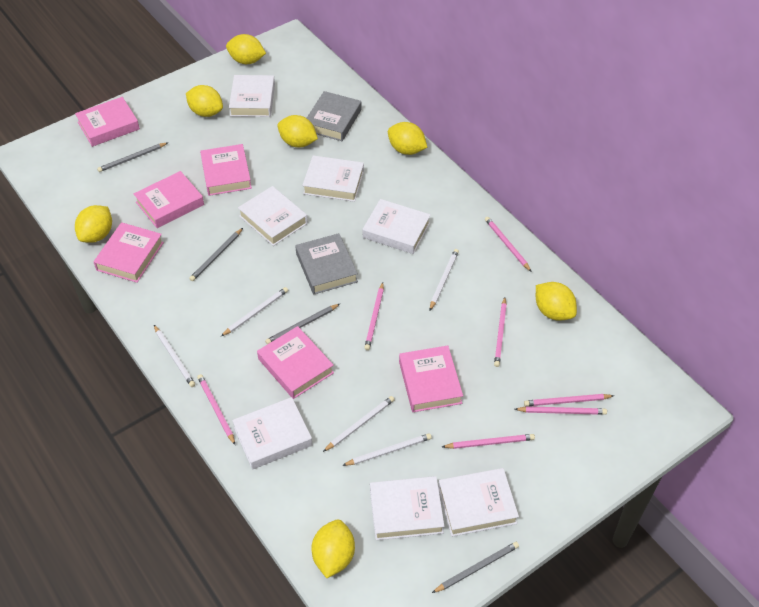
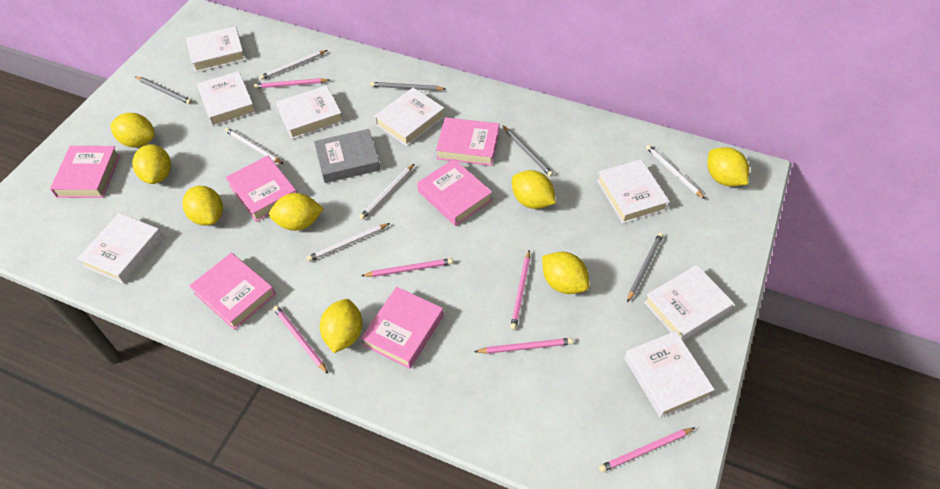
grey book: [295,233,358,294] [307,91,362,141] = 2 -> [314,129,381,183] = 1
pink pencil: [197,374,235,445] [364,282,384,350] [442,434,535,449] [485,217,532,272] [494,297,507,367] [515,406,607,415] [524,394,614,406] = 7 -> [254,78,329,89] [273,305,328,374] [361,258,453,277] [474,338,573,354] [510,250,530,330] [599,428,694,472] = 6
white book: [229,75,275,117] [232,397,312,470] [238,186,308,246] [302,155,364,202] [363,199,431,254] [370,476,444,540] [438,468,519,537] = 7 -> [77,213,163,284] [186,26,246,72] [197,71,256,126] [276,85,343,139] [374,88,445,146] [597,159,670,224] [624,331,715,418] [644,265,734,341] = 8
yellow lemon: [75,205,112,243] [186,85,223,117] [226,34,266,64] [278,115,318,147] [312,519,355,578] [388,122,427,155] [536,282,577,320] = 7 -> [110,113,155,147] [132,144,171,184] [183,186,223,226] [269,193,324,231] [320,299,363,353] [512,170,556,209] [542,252,589,294] [707,147,749,187] = 8

